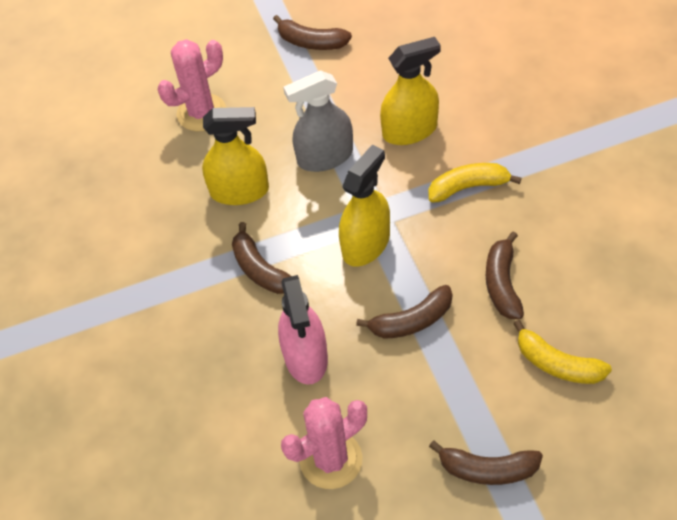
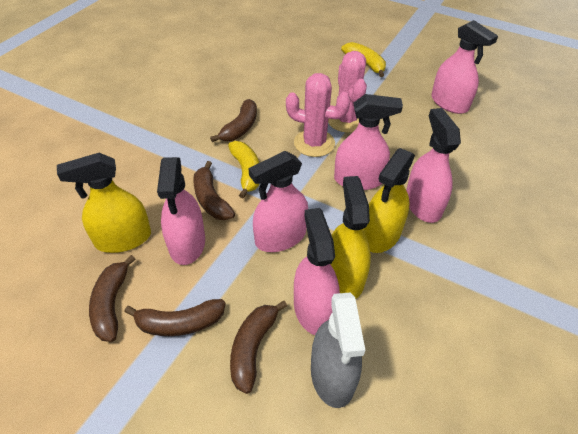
pink spray bottle: [278,275,328,385] = 1 -> [157,157,205,265] [249,151,308,252] [294,208,340,335] [334,94,403,190] [406,108,461,223] [431,20,498,114] = 6

